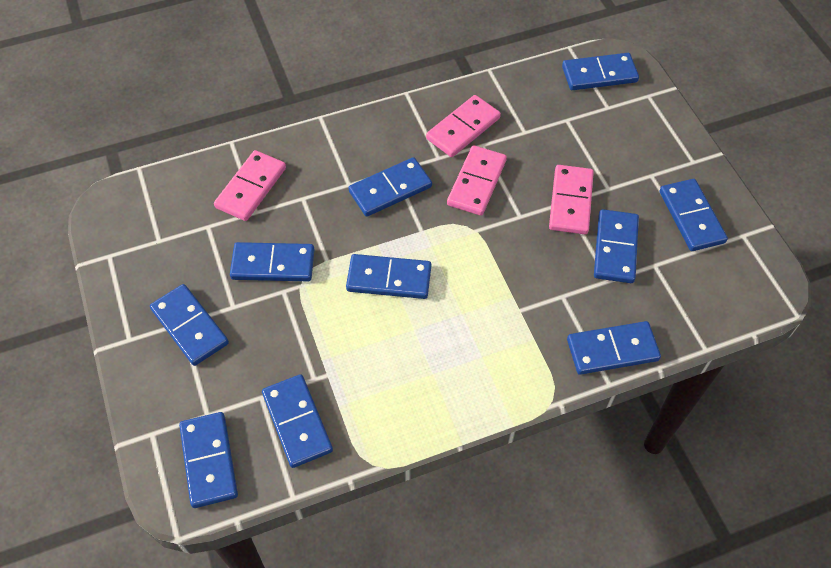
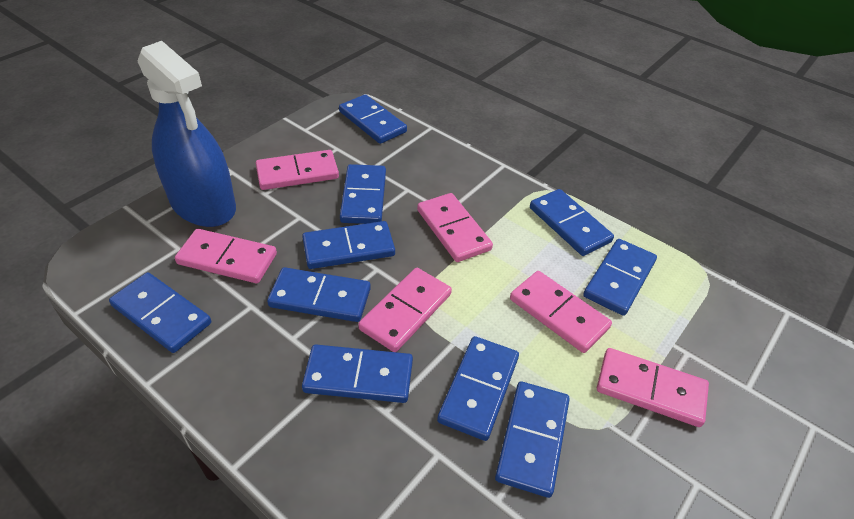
blue spray bottle: none = 0 -> [137,41,236,227] = 1
pink domino: [214,150,286,221] [426,95,501,157] [447,145,507,216] [549,165,594,234] = 4 -> [175,229,277,283] [256,150,339,190] [358,268,452,352] [417,193,493,262] [510,271,612,353] [597,348,709,427] = 6

